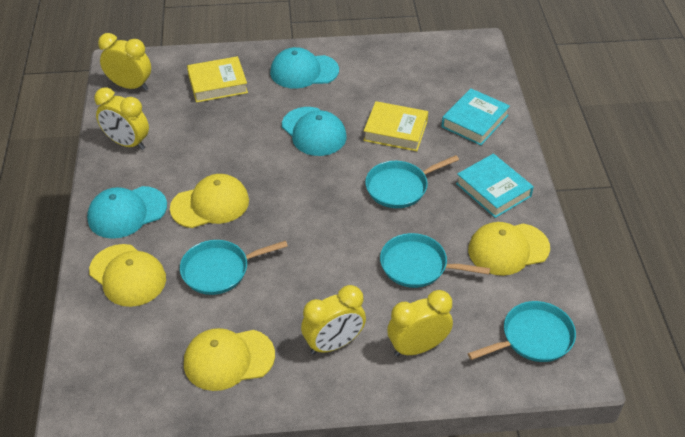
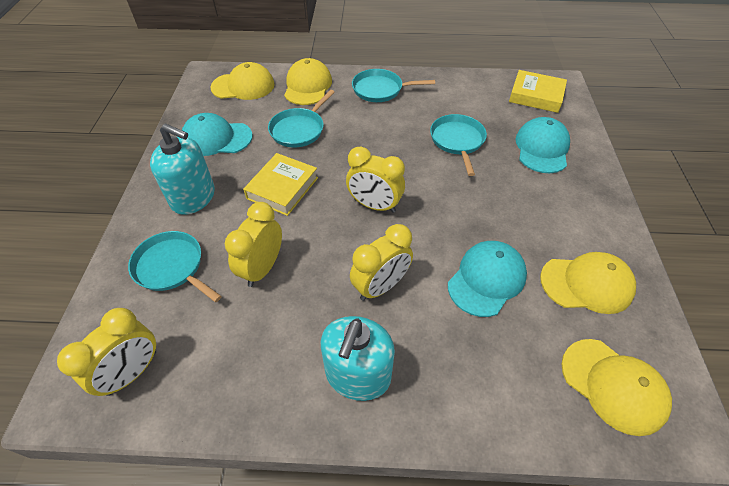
turquoise book: [442,88,510,145] [456,154,534,218] = 2 -> none = 0
turquoise soap dispenser: none = 0 -> [150,123,215,215] [321,316,395,401] = 2

